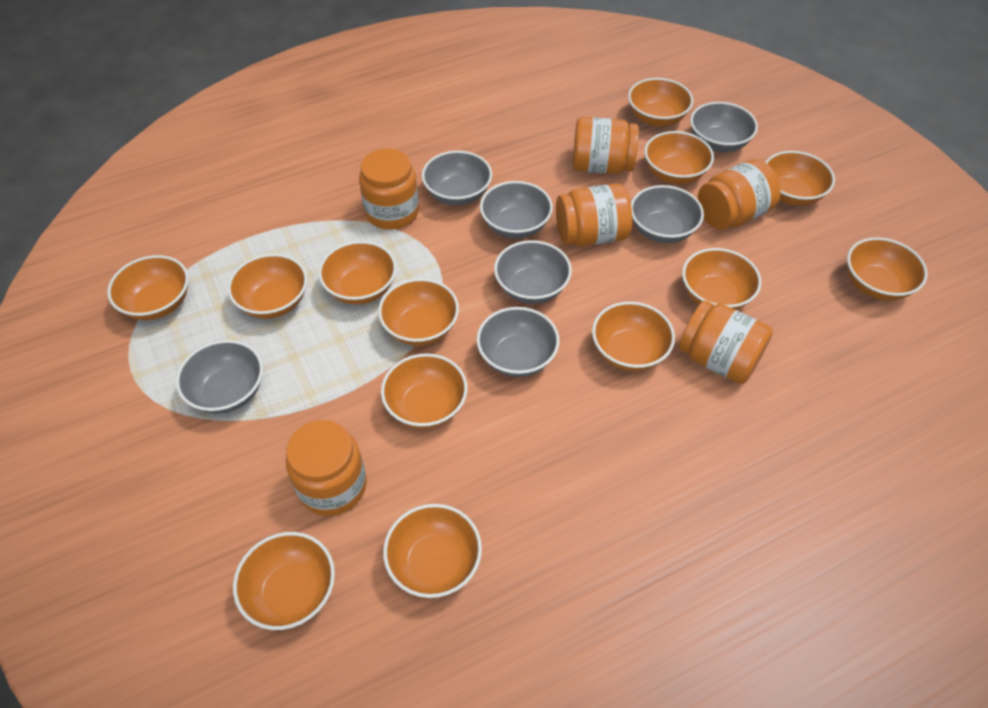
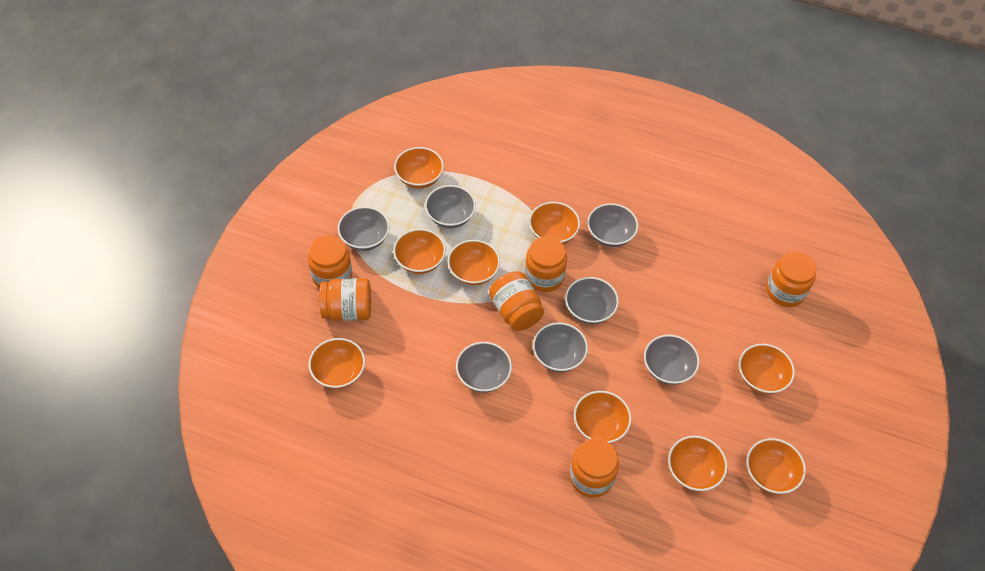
orange bowl: [107,255,189,320] [228,254,307,319] [233,532,335,630] [319,241,397,305] [378,278,459,346] [381,353,468,429] [383,504,482,598] [592,302,675,371] [628,78,693,127] [644,131,714,184] [682,248,761,310] [766,151,835,206] [847,237,928,301] = 13 -> [309,338,365,389] [393,229,446,274] [394,147,444,188] [448,240,500,285] [529,202,580,244] [574,391,631,443] [668,436,727,491] [739,344,795,394] [746,438,806,494] = 9

